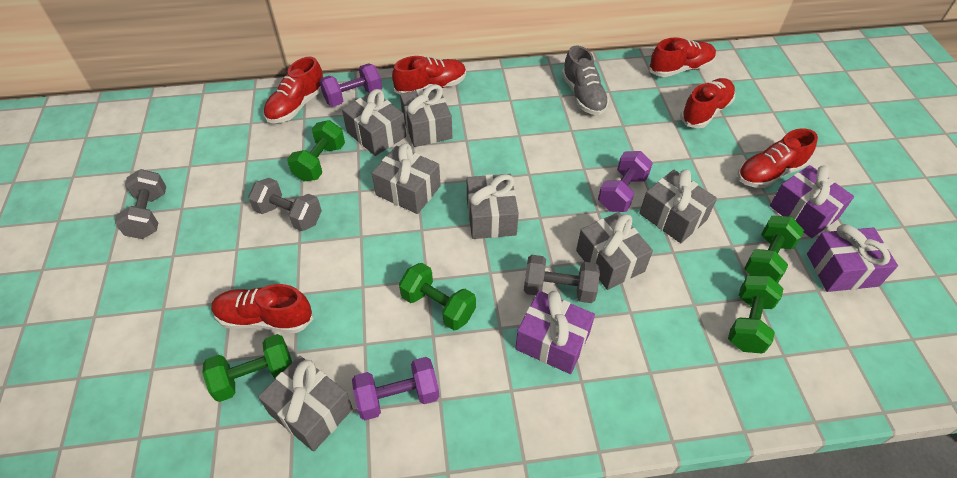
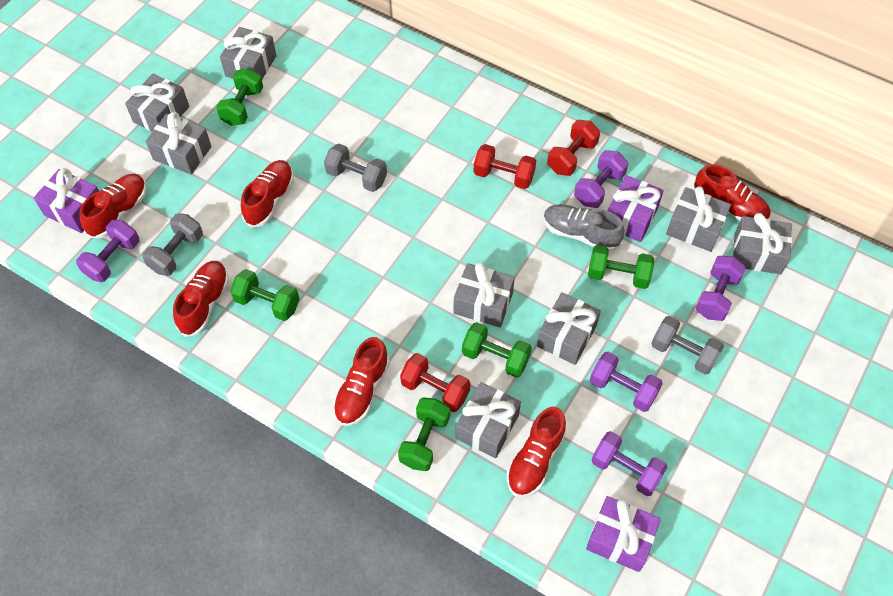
grey gift: [258,356,353,452] [342,89,406,156] [372,143,441,214] [400,84,452,147] [467,174,519,239] [576,212,653,290] [639,170,717,243] = 7 -> [125,74,189,132] [146,112,211,175] [220,27,276,79] [453,262,515,327] [456,382,521,458] [537,292,601,365] [666,186,731,252] [733,213,792,274] = 8
purple dumbbell: [319,63,382,107] [352,357,439,420] [598,151,653,212] = 3 -> [76,220,139,282] [574,150,628,208] [590,352,663,412] [592,431,667,496] [695,256,746,321] = 5
red dumbbell: none = 0 -> [400,353,470,412] [474,144,536,189] [547,120,600,176] = 3

